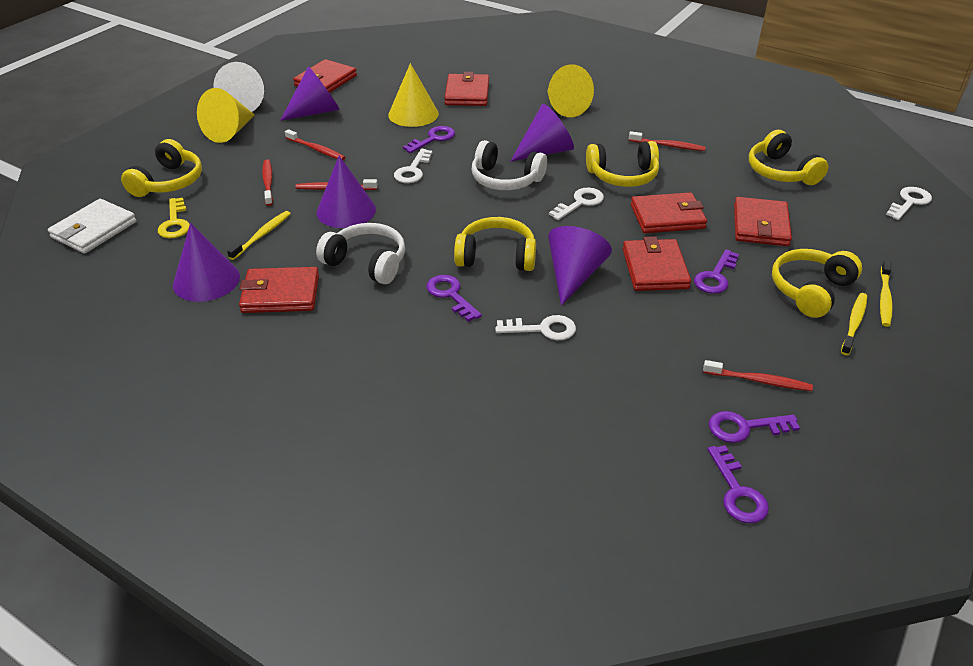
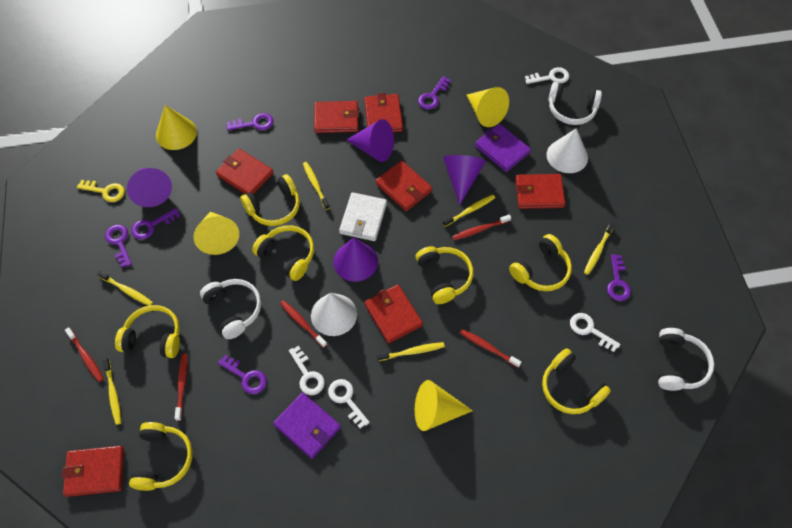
purple cone: [173,223,240,302] [280,67,340,121] [317,156,376,228] [511,104,574,161] [548,226,612,306] = 5 -> [127,168,172,207] [333,237,378,282] [346,119,394,162] [443,155,486,205] = 4
purple key: [403,126,455,153] [426,275,482,322] [694,249,739,294] [707,445,769,523] [709,411,800,443] = 5 -> [105,225,132,268] [131,208,180,239] [218,355,267,394] [227,113,273,130] [418,76,451,109] [607,254,631,301] = 6
purple wallet: none = 0 -> [273,393,341,459] [475,124,531,172] = 2
red wallet: [239,267,319,313] [293,59,357,93] [444,72,489,106] [623,237,691,291] [631,192,707,233] [734,197,792,246] = 6 -> [62,446,124,497] [216,149,273,194] [314,101,359,133] [364,93,403,132] [364,285,423,343] [376,161,432,211] [515,174,566,209] = 7
white cone: [213,62,264,112] = 1 -> [311,293,357,336] [546,128,588,173] = 2
white headphones: [316,223,405,284] [472,140,547,190] = 2 -> [200,279,261,339] [548,82,602,125] [658,328,714,391] = 3
yellow cone: [197,88,255,143] [388,63,439,127] [547,64,594,117] = 3 -> [156,105,197,150] [193,212,239,255] [415,380,473,431] [467,87,509,127] = 4
yellow headphones: [121,139,202,197] [454,217,536,271] [586,141,659,187] [749,130,828,185] [772,249,862,318] = 5 -> [115,305,180,358] [129,422,193,491] [240,174,300,226] [252,225,314,281] [416,246,473,304] [509,234,572,291] [542,349,611,414] = 7
yellow toothbrush: [227,211,291,260] [841,293,867,355] [880,260,893,327] = 3 -> [97,271,153,306] [103,358,121,425] [303,162,330,210] [377,342,445,361] [443,195,495,227] [584,222,615,275] = 6

